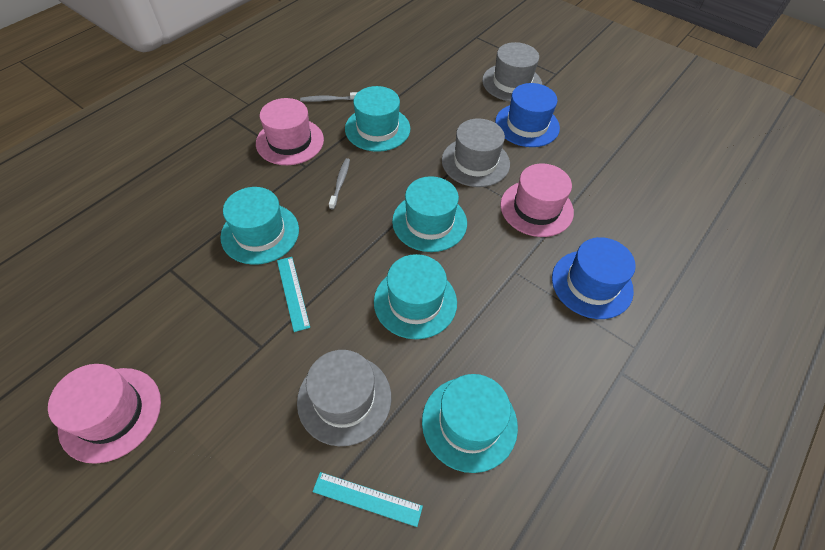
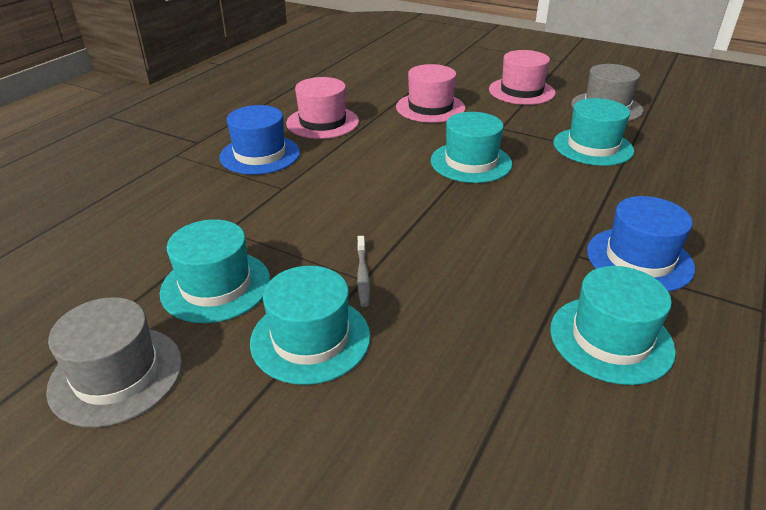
grey hat: [297,350,391,446] [442,118,510,187] [482,42,542,102] = 3 -> [46,297,182,428] [571,64,643,121] = 2
grey toothbrush: [300,92,358,102] [329,158,350,209] = 2 -> [357,236,370,307] = 1
turquoise ruler: [277,257,310,332] [313,472,423,527] = 2 -> none = 0

